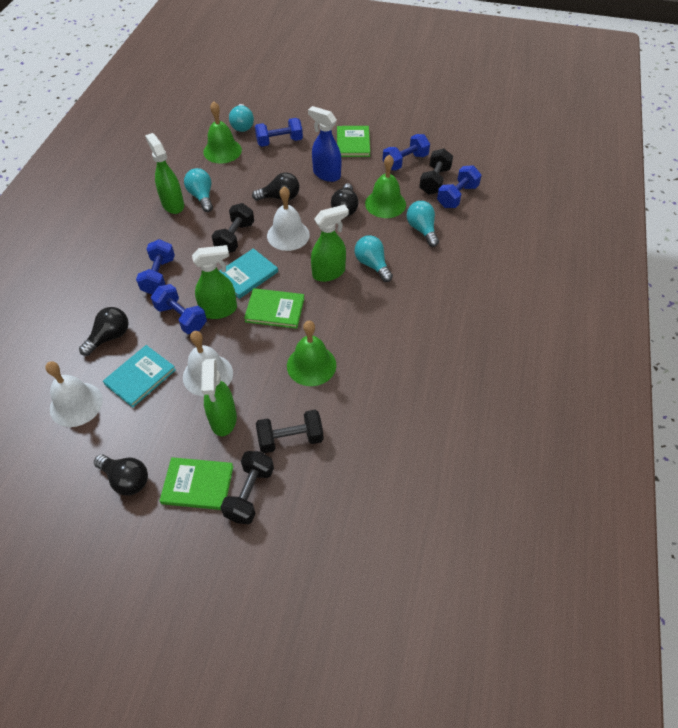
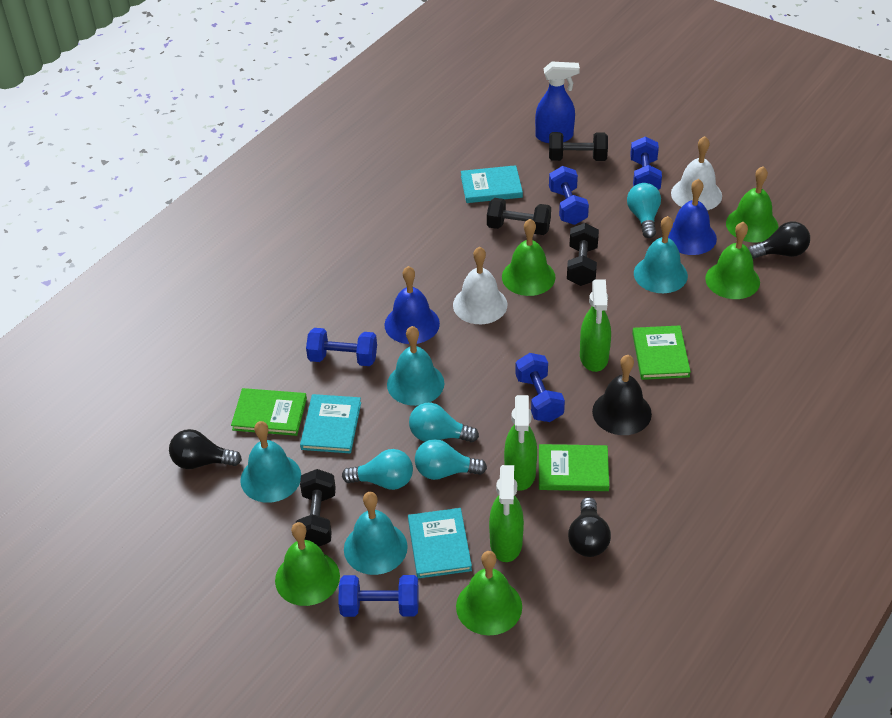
black bell: none = 0 -> [592,355,652,435] = 1
black light bulb: [79,307,129,356] [94,454,148,496] [252,172,300,201] [331,183,359,217] = 4 -> [169,429,242,469] [568,497,611,557] [748,222,810,259] = 3
blue bell: none = 0 -> [385,266,440,344] [668,179,717,255] = 2
green bell: [203,101,242,164] [287,321,336,386] [365,154,406,218] = 3 -> [275,522,340,606] [456,551,522,636] [502,219,555,296] [705,222,760,299] [726,166,779,243] = 5
green spray bottle: [145,133,184,214] [192,245,237,319] [201,359,237,436] [311,205,349,282] = 4 -> [489,465,524,562] [504,395,537,491] [580,279,611,372] = 3
turquoise bell: none = 0 -> [240,421,301,503] [344,492,408,575] [387,326,444,406] [634,216,688,293] = 4
turquoise book: [103,345,176,407] [219,248,278,299] = 2 -> [300,394,361,453] [408,508,472,578] [461,165,523,203] = 3
white bell: [45,361,103,427] [183,331,233,396] [267,187,310,251] = 3 -> [453,247,507,324] [671,136,722,210] = 2

